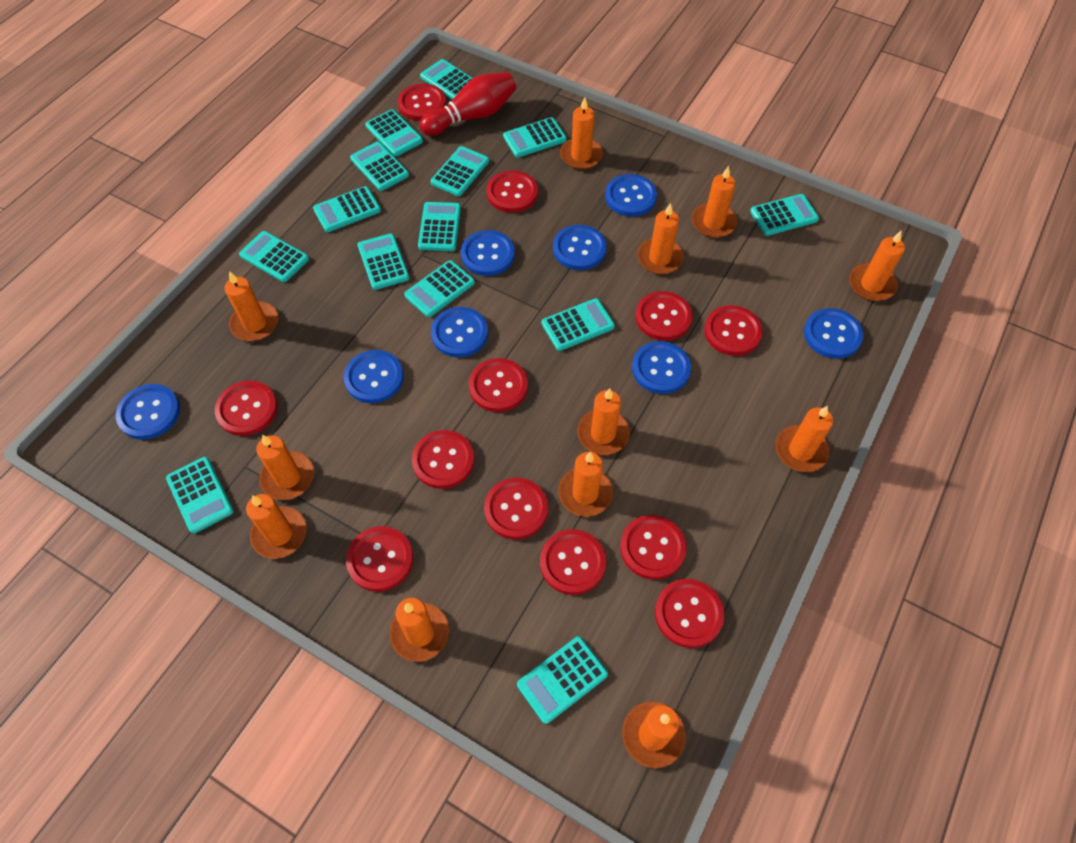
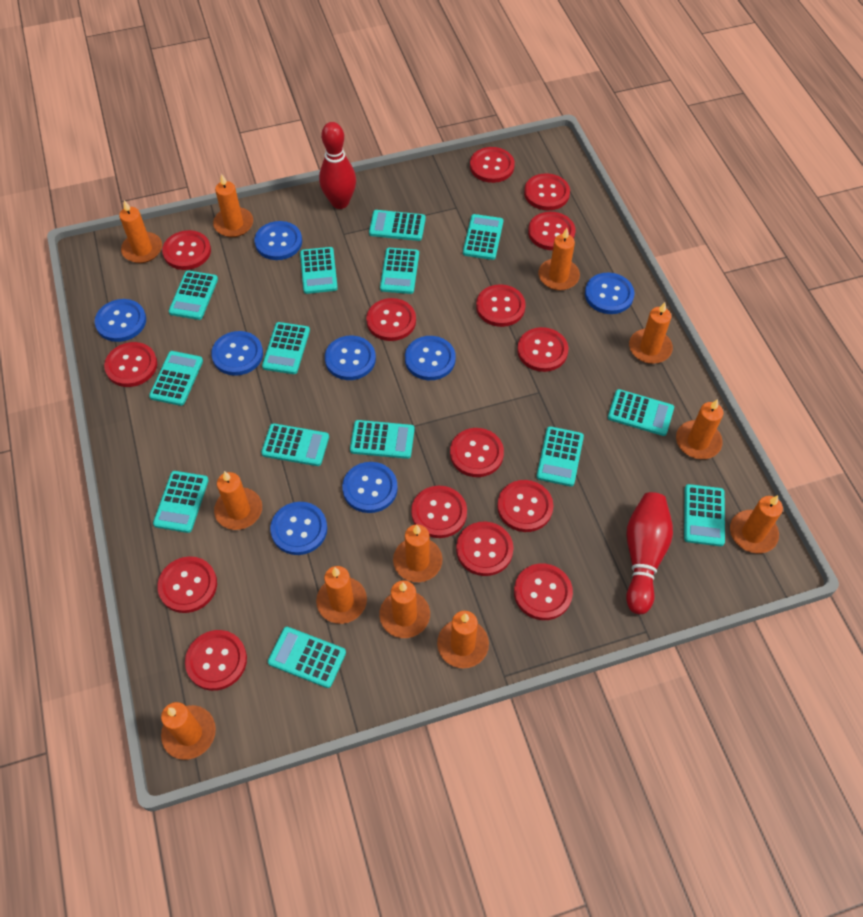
red bowling pin: [420,72,516,136] = 1 -> [319,122,356,209] [626,492,673,614] = 2
red button: [215,381,278,436] [346,526,413,592] [398,84,446,121] [412,430,475,489] [469,358,528,412] [484,478,548,540] [487,170,538,213] [540,529,606,595] [620,515,687,580] [635,291,693,341] [655,579,725,648] [704,305,763,356] = 12 -> [104,342,157,387] [157,556,217,613] [162,230,211,270] [185,630,247,691] [366,298,416,341] [411,486,467,538] [450,428,504,477] [456,521,514,576] [470,147,515,183] [476,284,526,327] [497,480,553,532] [514,564,573,620] [517,327,568,372] [524,173,570,210] [528,212,575,250] = 15

